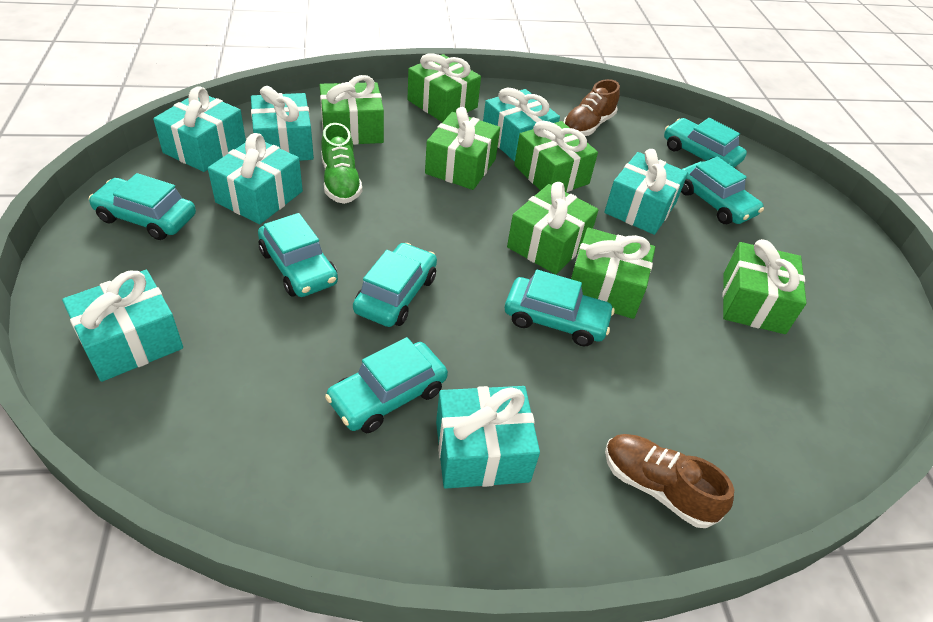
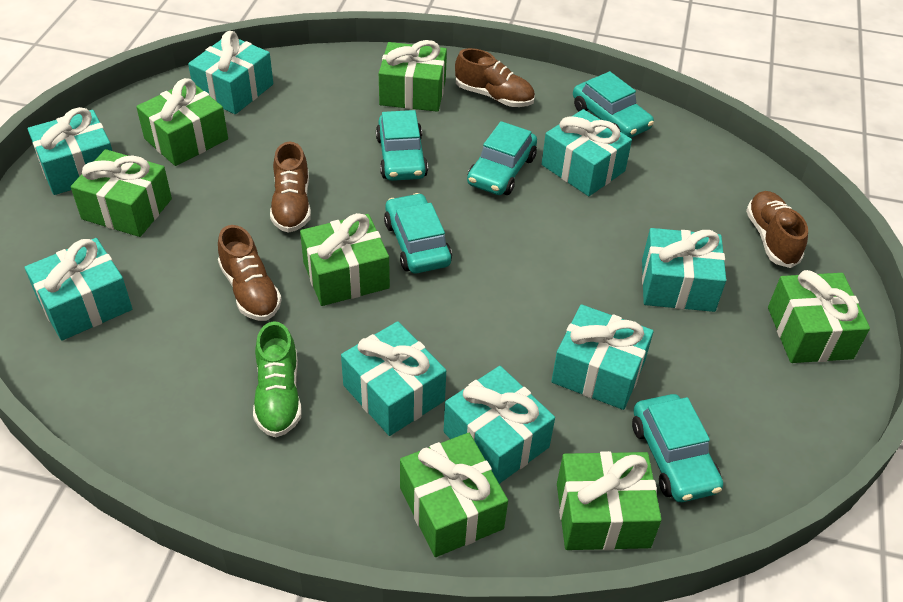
brown shoe: [564,79,620,136] [605,434,734,528] = 2 -> [218,225,282,321] [270,142,311,233] [455,48,535,107] [746,191,808,268] = 4
turquoise car: [89,173,196,240] [258,213,338,297] [325,337,448,433] [353,243,437,327] [505,270,615,347] [664,118,747,168] [681,157,764,224] = 7 -> [376,110,428,181] [384,193,452,273] [467,121,537,195] [573,71,654,138] [632,394,723,502] = 5
turquoise gift: [62,270,183,382] [153,86,246,172] [208,133,303,224] [251,86,314,161] [436,386,540,489] [483,88,560,161] [604,149,688,235] = 7 -> [25,238,132,340] [28,107,112,195] [188,31,273,114] [341,321,446,436] [444,366,555,484] [542,109,632,196] [551,304,654,410] [642,228,726,312] = 8

